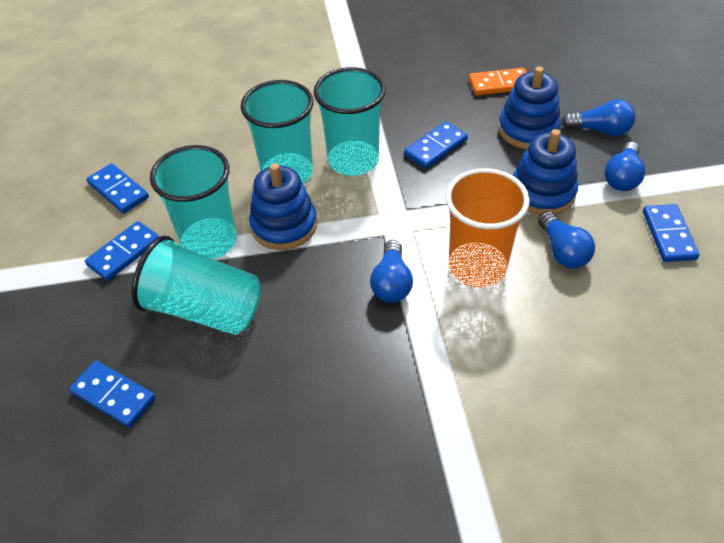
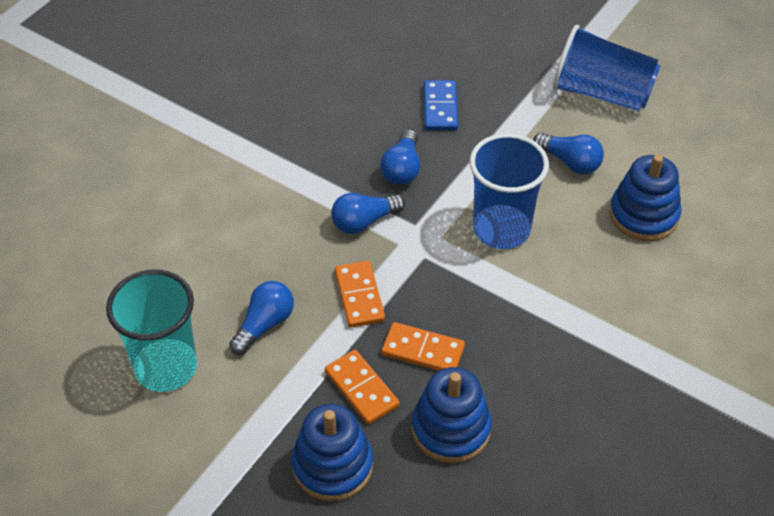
blue cup: none = 0 -> [470,133,549,249] [553,25,661,111] = 2
blue domino: [69,361,156,428] [85,221,159,281] [86,163,149,214] [404,121,468,169] [643,204,700,262] = 5 -> [424,80,458,131] = 1
orange cup: [445,168,530,288] = 1 -> none = 0
orange domino: [469,68,527,95] = 1 -> [325,350,400,424] [335,260,385,328] [382,322,465,371] = 3
turquoise cup: [132,236,261,335] [150,145,237,259] [241,80,313,184] [314,67,386,176] = 4 -> [106,269,197,392] = 1

